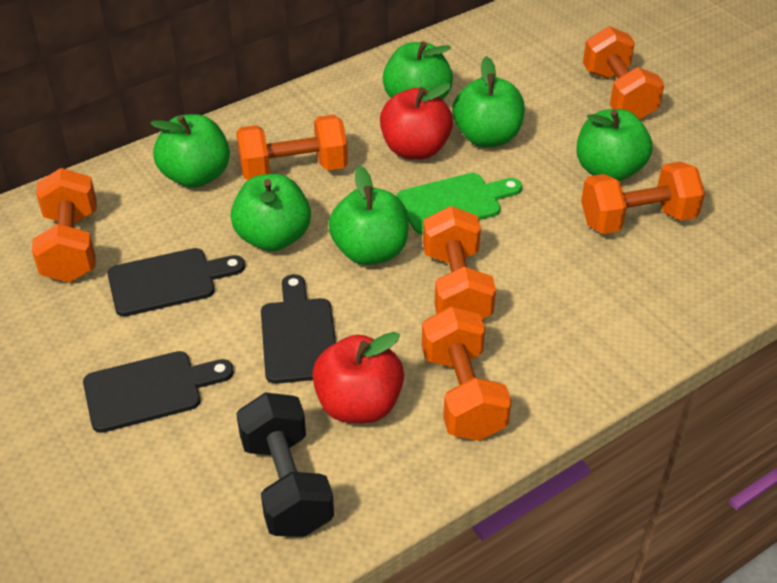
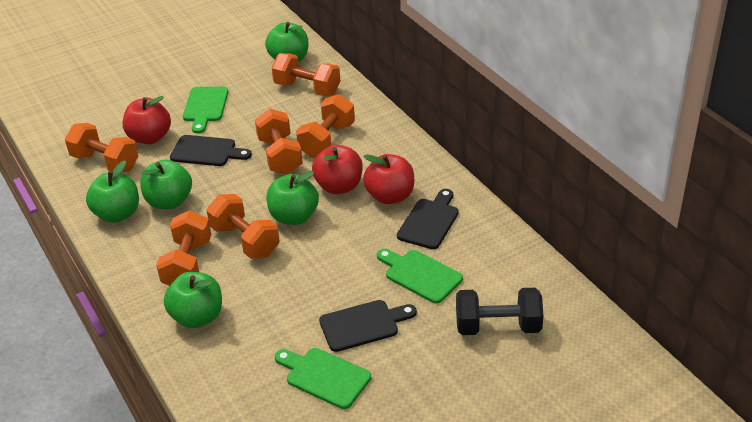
green apple: [150,114,230,188] [231,174,311,251] [329,166,409,265] [383,41,453,100] [453,56,525,147] [576,109,652,181] = 6 -> [86,161,139,223] [140,160,192,209] [164,272,222,328] [265,22,308,62] [266,171,319,225] = 5
green cutting board: [397,173,522,235] = 1 -> [183,87,228,134] [275,348,371,409] [377,249,463,304] = 3
red apple: [312,332,404,423] [380,83,453,160] = 2 -> [123,96,171,144] [312,145,363,194] [363,154,414,204] = 3

